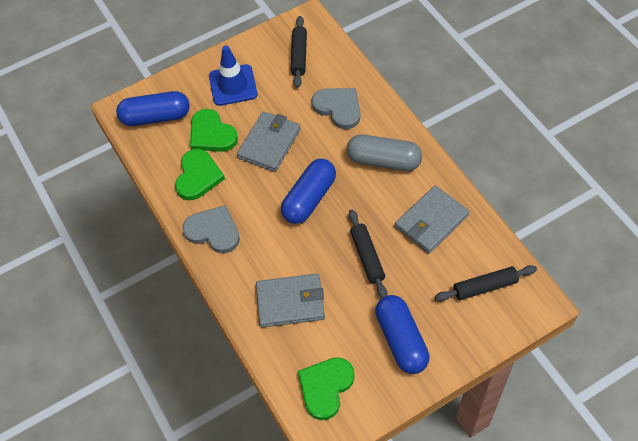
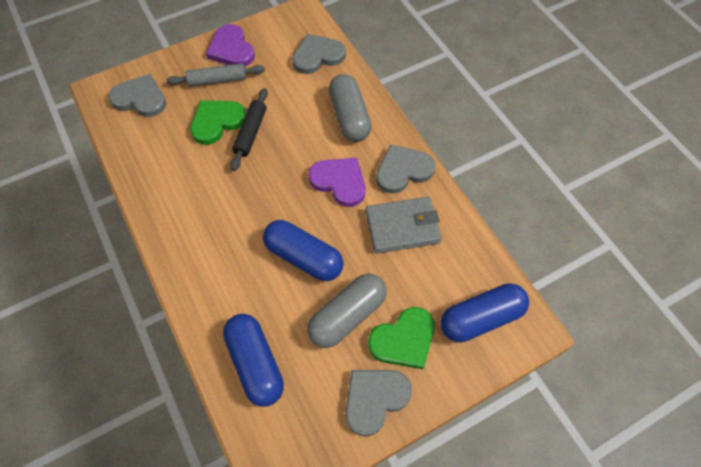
black rolling pin: [291,16,307,88] [349,210,387,298] [435,265,537,301] = 3 -> [230,88,268,171] = 1
blue traffic cone: [209,45,257,106] = 1 -> none = 0
green heart: [175,149,225,200] [190,109,238,152] [298,357,355,420] = 3 -> [190,100,246,145] [368,307,434,369] = 2
grey capsule: [347,134,422,171] = 1 -> [307,274,387,348] [329,74,372,142] = 2
grey heart: [182,205,240,253] [312,88,361,129] = 2 -> [108,74,166,117] [292,34,346,74] [345,370,412,436] [376,145,435,194] = 4
grey rolling pin: none = 0 -> [167,63,265,87] = 1
grey wallet: [237,111,301,172] [256,274,325,327] [395,186,469,254] = 3 -> [366,197,442,253] = 1
purple heart: none = 0 -> [206,24,255,66] [309,158,366,207] = 2

